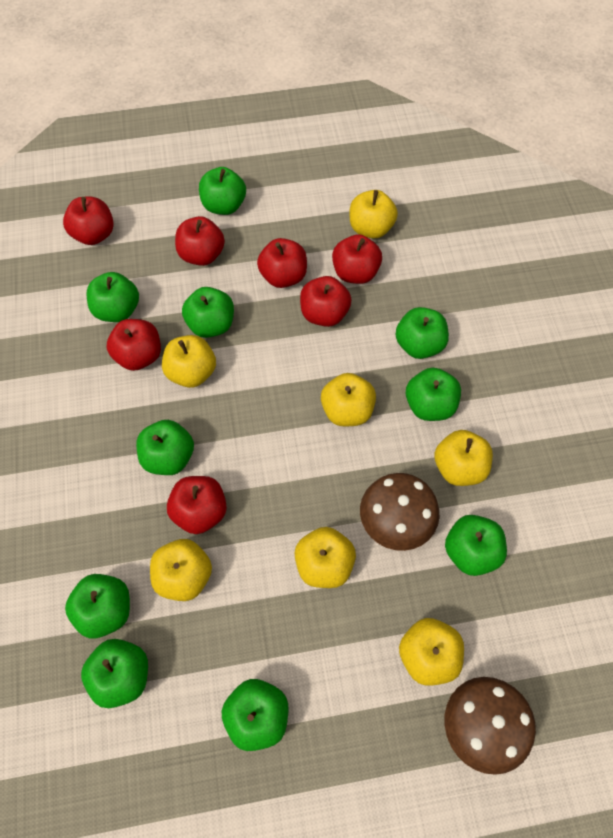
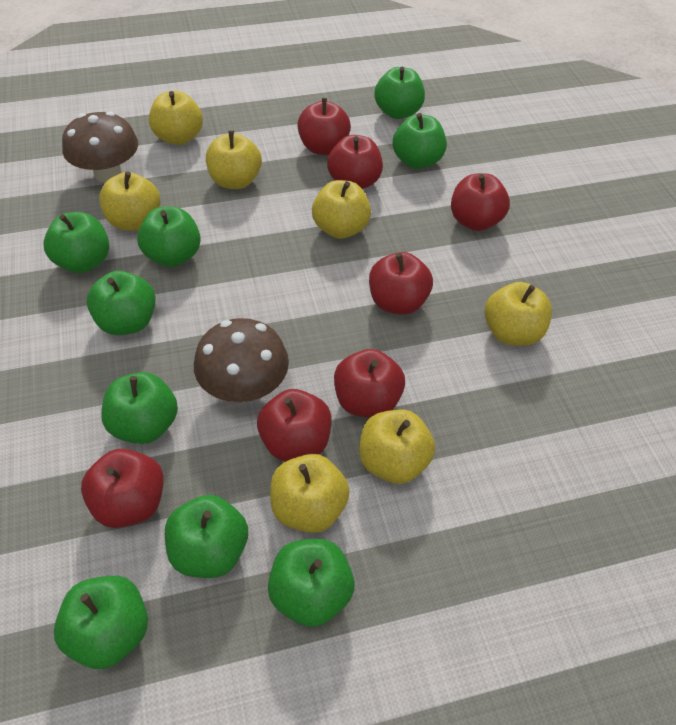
green apple: [65,574,130,639] [81,639,148,708] [87,272,139,322] [136,420,194,475] [182,287,234,338] [199,167,246,215] [222,679,288,751] [396,307,449,359] [406,368,461,421] [445,515,507,576] = 10 -> [43,212,109,273] [54,576,148,669] [87,271,156,335] [101,372,178,444] [137,206,201,267] [165,495,248,578] [268,539,354,627] [374,66,425,119] [393,113,447,169] = 9

